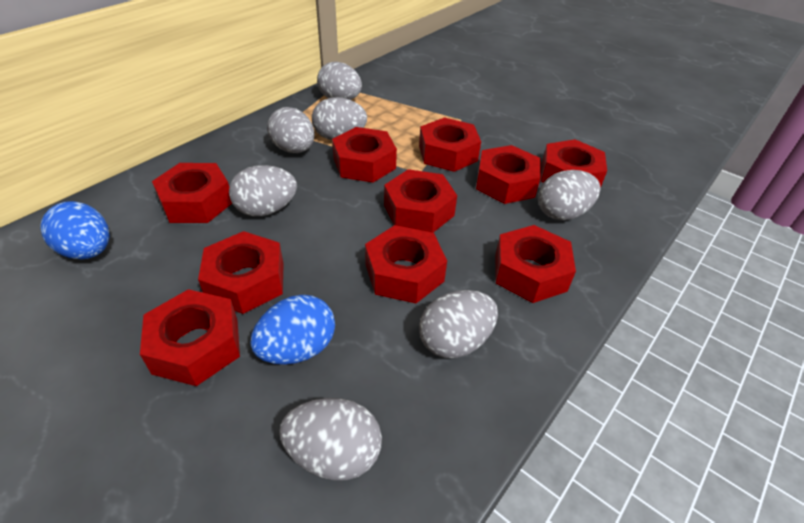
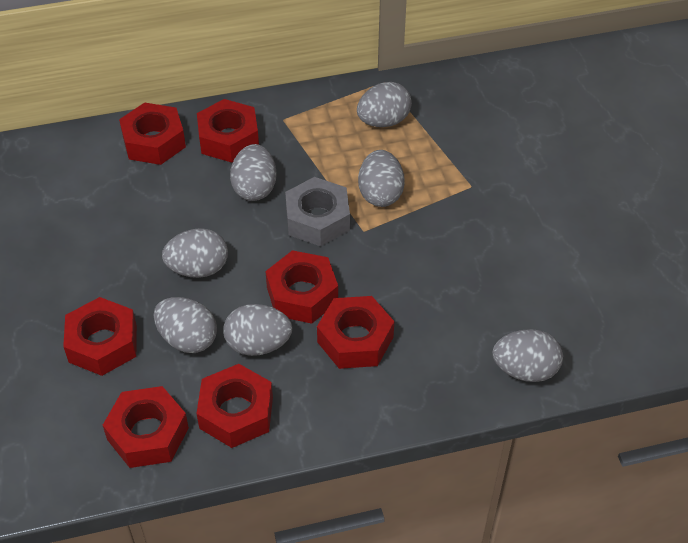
blue egg: [40,201,110,260] [250,295,335,365] = 2 -> none = 0
grey nut: none = 0 -> [285,177,350,246] = 1
red nut: [140,289,240,386] [152,163,232,223] [198,231,284,314] [332,127,397,183] [365,225,447,303] [384,169,457,233] [419,117,481,172] [476,145,541,204] [495,225,576,303] [541,139,607,188] = 10 -> [63,297,137,376] [103,386,189,468] [119,103,186,165] [196,364,273,448] [197,99,259,163] [265,250,338,324] [317,296,394,369] = 7

